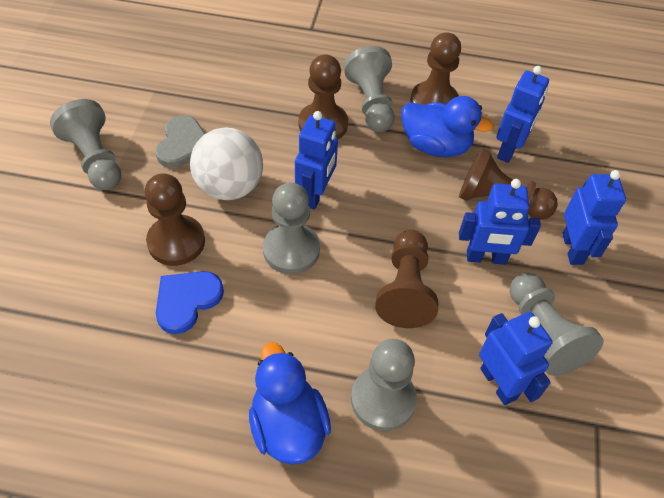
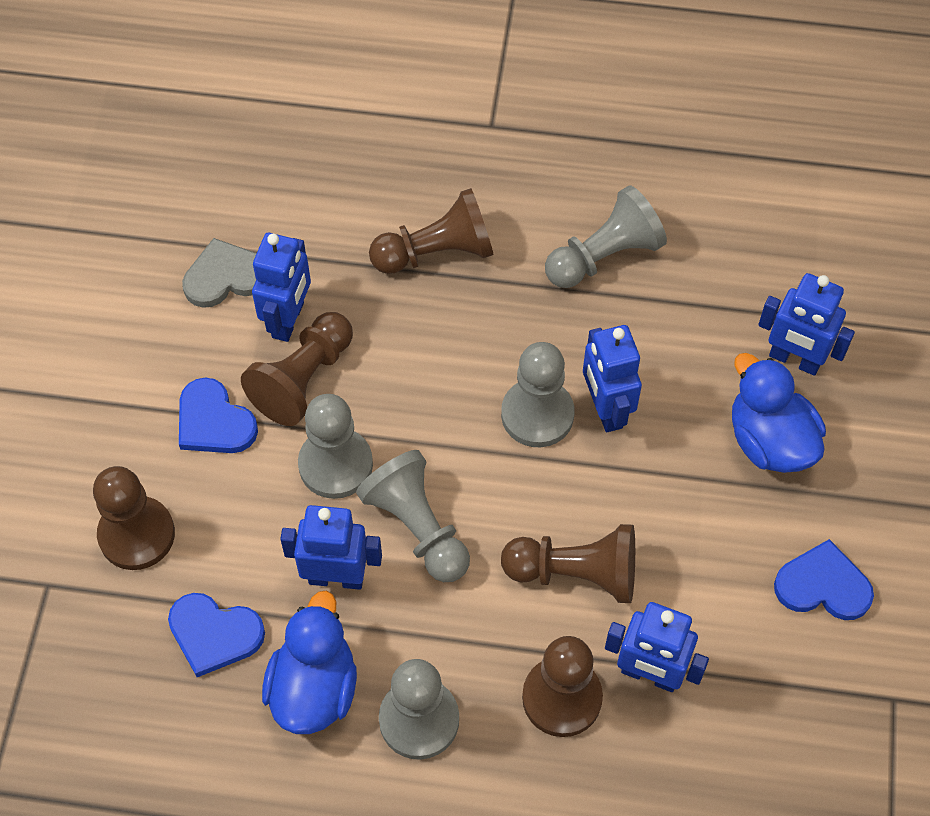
blue heart: [156,271,224,334] = 1 -> [168,593,265,677] [179,378,258,453] [774,539,874,620] = 3
white ball: [190,128,263,200] = 1 -> none = 0

